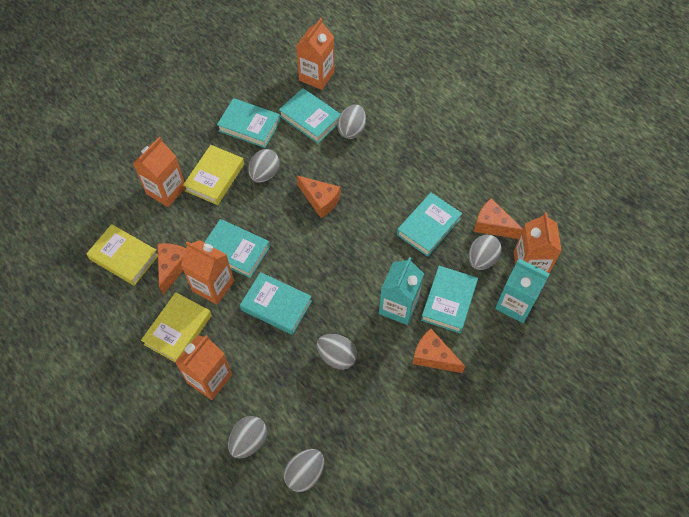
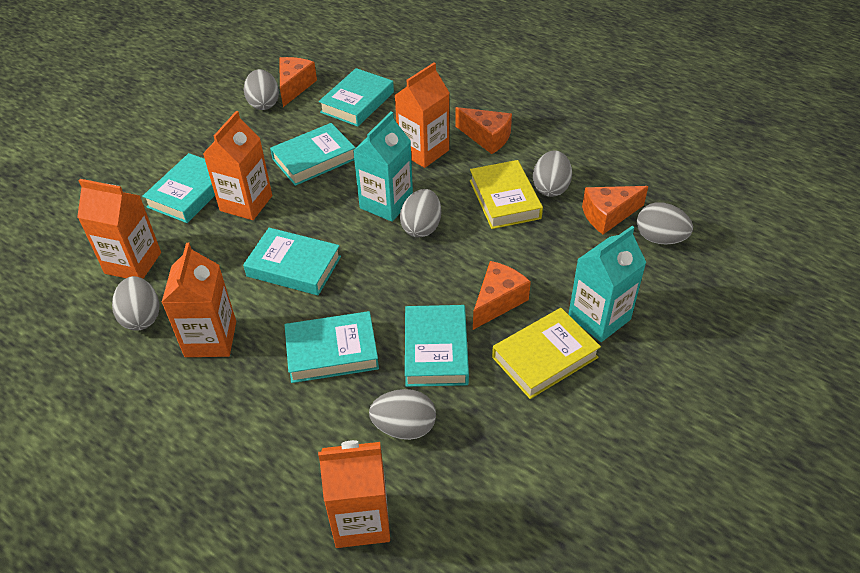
yellow book: [86,224,158,286] [141,292,212,362] [183,145,244,205] = 3 -> [470,160,543,229] [492,308,601,399] = 2

